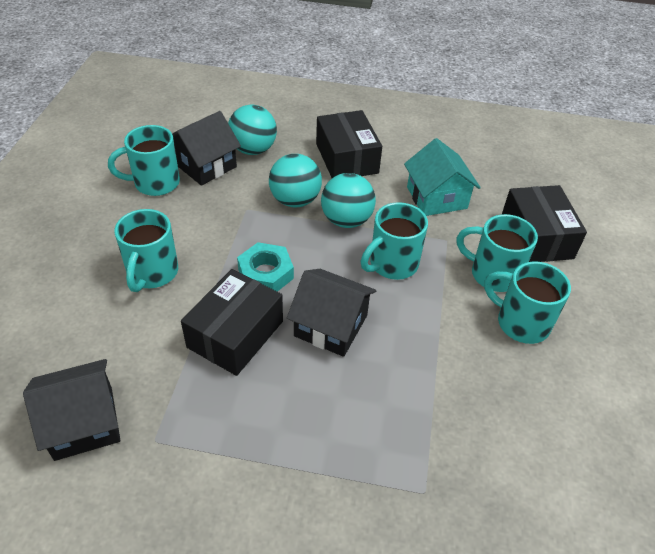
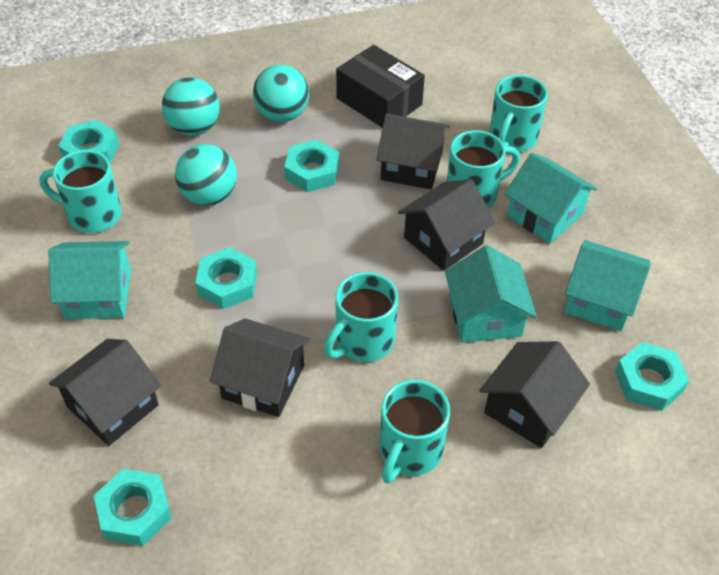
black box: [181,269,283,376] [316,110,382,178] [502,185,587,262] = 3 -> [336,45,425,128] = 1
black house: [23,359,120,461] [172,111,241,186] [287,269,376,357] = 3 -> [49,339,161,446] [210,318,310,417] [376,114,450,189] [398,179,495,271] [479,341,590,448] = 5
turquoise house: [404,138,481,216] = 1 -> [48,241,131,319] [445,245,537,343] [504,153,598,243] [564,240,650,331] = 4
turquoise nut: [237,242,294,292] = 1 -> [59,120,119,164] [94,469,172,546] [195,247,257,309] [284,140,339,192] [615,342,690,411] = 5

